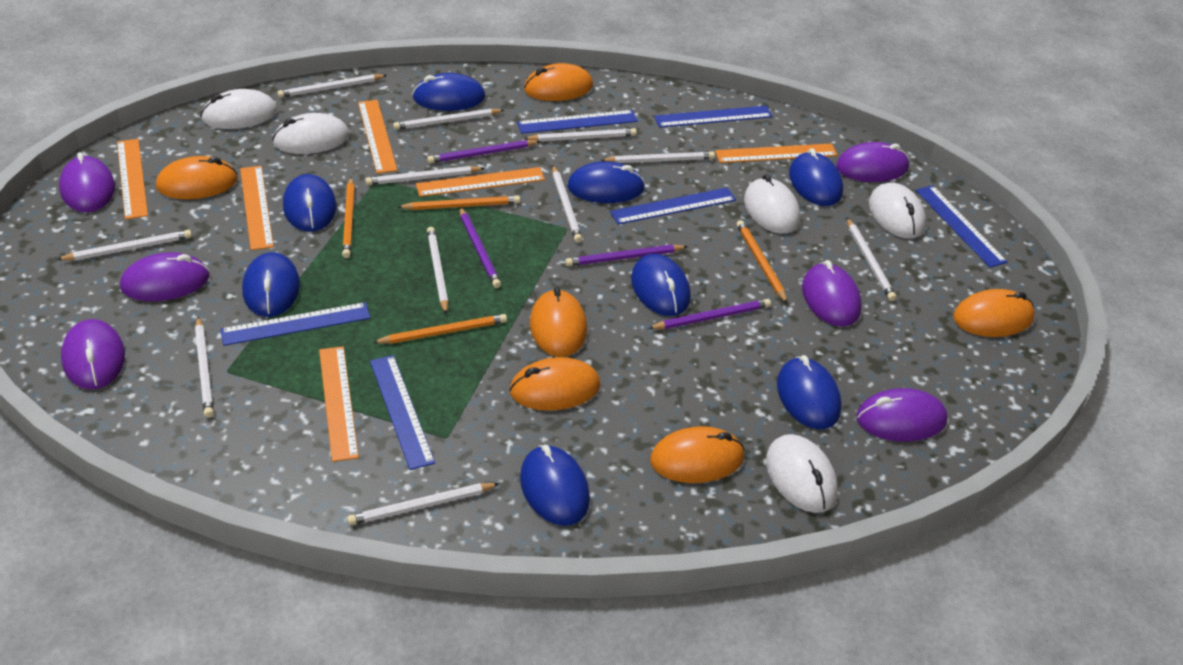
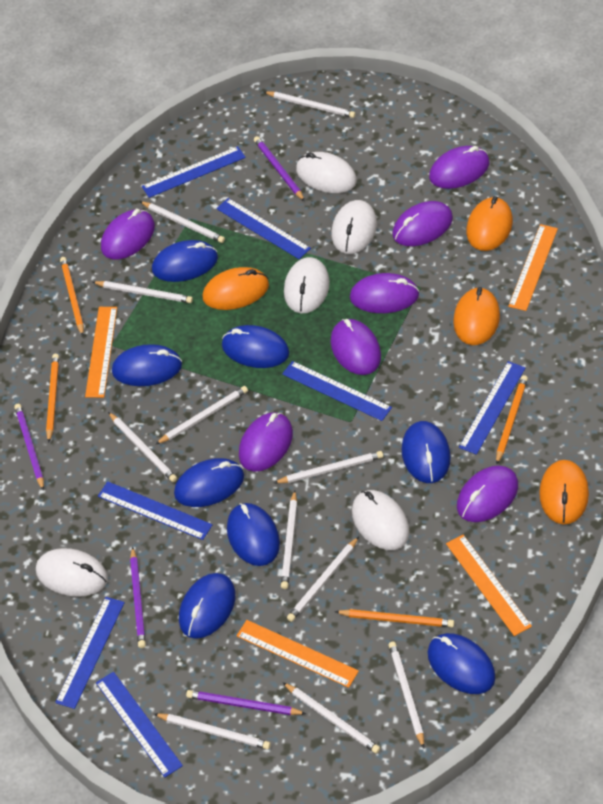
blue ruler: [220,302,370,346] [370,355,435,470] [517,110,638,134] [610,188,736,225] [654,106,773,128] [916,185,1008,268] = 6 -> [55,597,125,709] [96,672,183,777] [98,481,213,540] [142,146,246,198] [216,198,311,259] [282,361,392,421] [459,361,526,455] = 7
orange mouse: [156,156,238,199] [509,357,600,411] [524,63,593,101] [530,287,587,357] [650,426,745,483] [953,289,1035,337] = 6 -> [202,267,269,310] [453,287,500,345] [466,196,513,251] [539,460,589,525] = 4
orange ruler: [117,139,148,220] [240,166,274,250] [319,346,359,462] [358,100,397,174] [416,167,545,197] [715,143,838,163] = 6 -> [85,307,117,398] [236,620,359,688] [446,535,532,636] [508,224,558,311] = 4
purple mouse: [59,152,115,212] [61,319,125,389] [120,252,210,301] [802,260,862,327] [836,142,909,182] [856,388,948,442] = 6 -> [101,209,155,259] [239,412,293,472] [330,319,381,375] [350,273,419,313] [392,201,453,246] [429,146,489,189] [457,465,518,522] = 7

